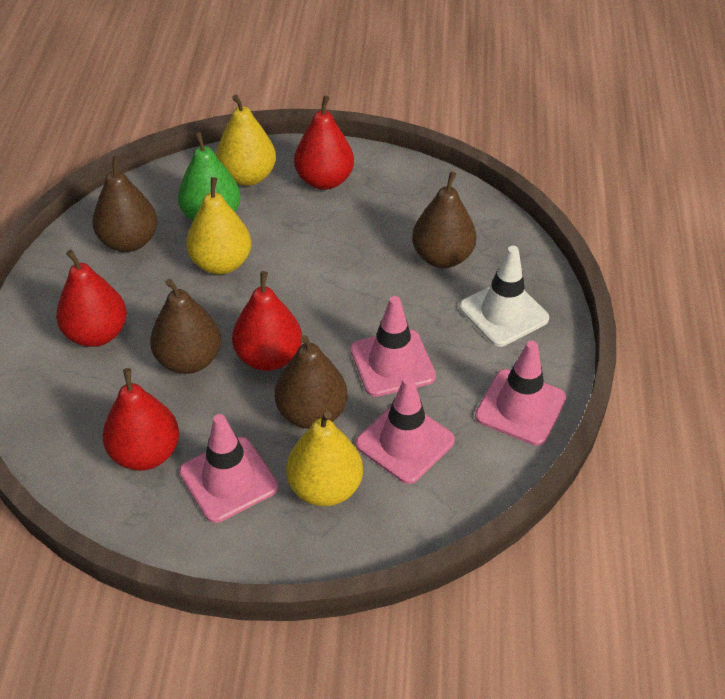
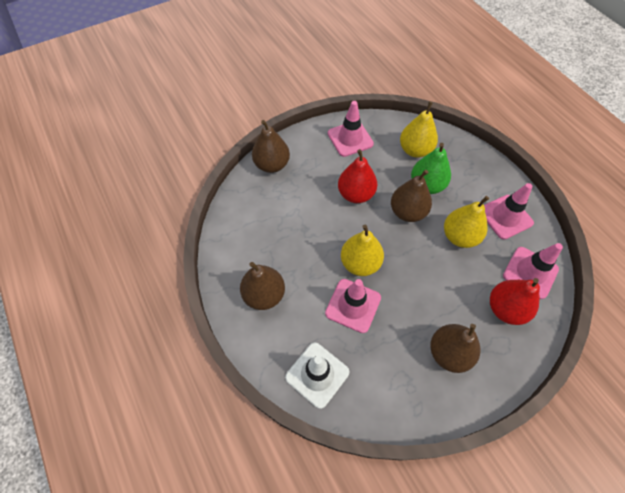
red pear: [56,250,127,347] [102,368,179,471] [232,271,302,371] [294,96,354,190] = 4 -> [338,149,377,203] [490,278,540,325] = 2

